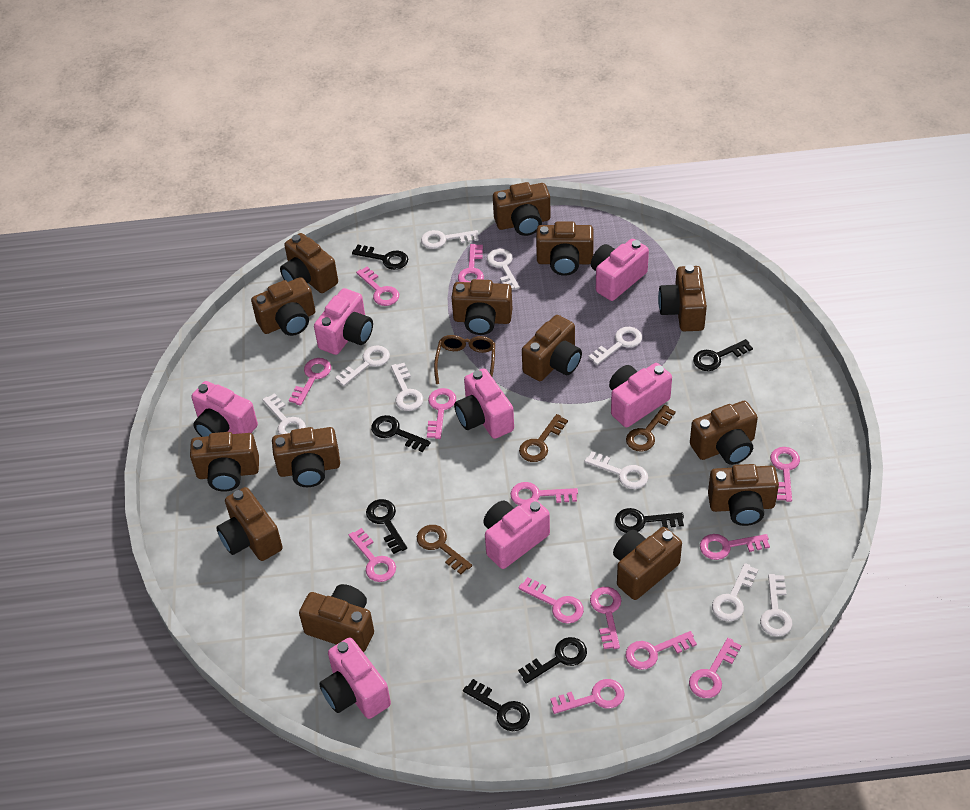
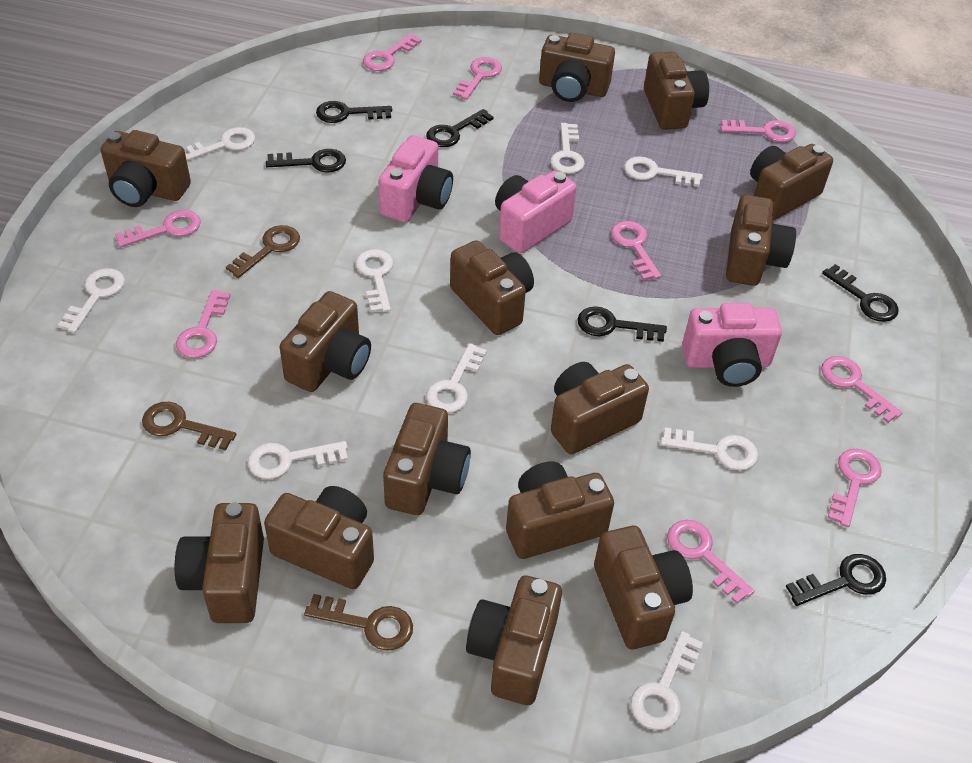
black key: [352,244,408,270] [366,499,407,554] [371,415,431,452] [463,679,530,731] [518,637,587,684] [615,508,684,533] [693,339,753,371] = 7 -> [266,149,346,173] [316,101,392,123] [426,109,494,147] [577,306,667,342] [786,554,886,606] [822,264,899,322] = 6
brown glasses: [434,335,495,384] = 1 -> none = 0
pink camera: [191,381,258,437] [314,288,373,355] [319,637,391,719] [454,368,514,439] [483,498,550,569] [591,239,649,301] [609,363,672,427] = 7 -> [378,135,453,222] [495,170,577,254] [682,303,782,387] = 3
pink key: [289,358,331,406] [349,528,396,582] [356,267,399,306] [427,388,456,439] [458,244,484,282] [510,482,578,506] [518,577,584,623] [550,679,625,714] [590,587,621,649] [626,631,697,670] [689,638,741,698] [700,534,770,560] [770,447,800,502] = 13 -> [115,210,201,248] [176,290,230,358] [363,34,422,71] [453,57,502,100] [611,221,661,281] [667,520,754,604] [721,120,796,142] [821,356,903,423] [828,449,882,527] = 9

